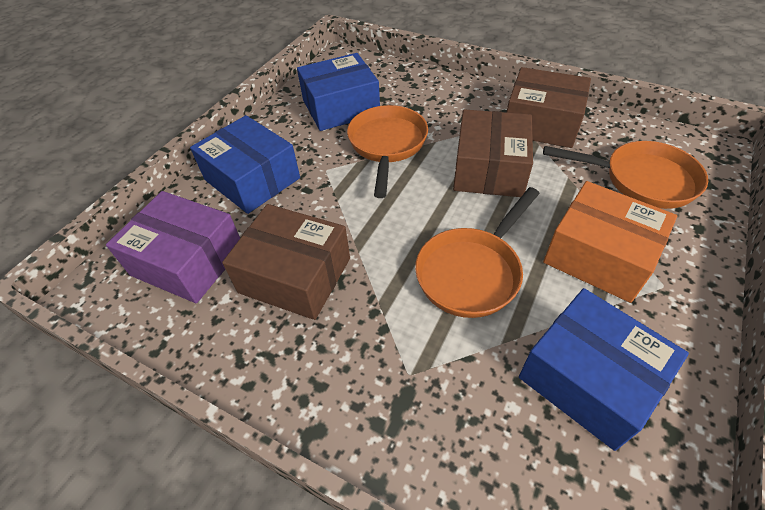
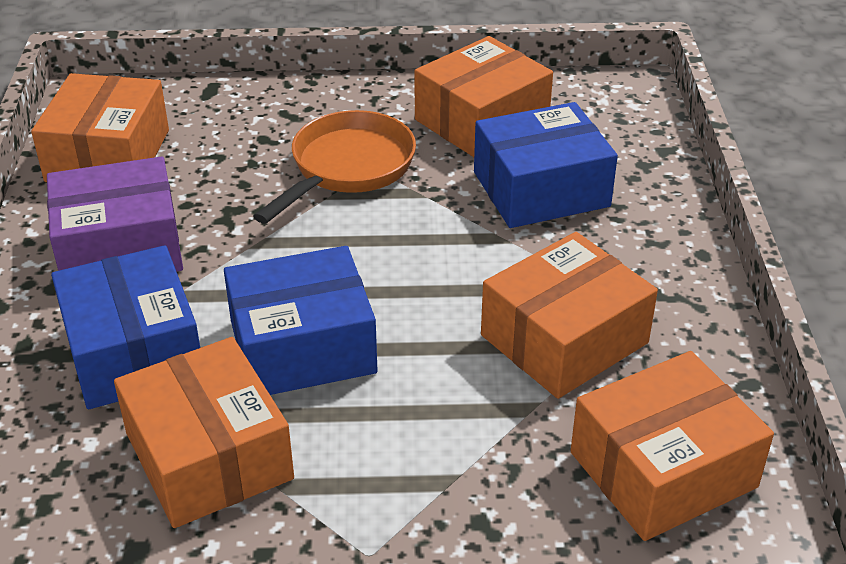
brown box: [222,204,350,320] [453,109,533,197] [506,67,591,148] = 3 -> none = 0
orange box: [543,181,677,303] = 1 -> [31,73,169,182] [114,337,294,528] [414,36,553,157] [481,232,658,399] [571,351,774,541] = 5
orange pan: [347,105,428,198] [415,187,540,318] [543,141,708,209] = 3 -> [253,110,416,224] = 1

